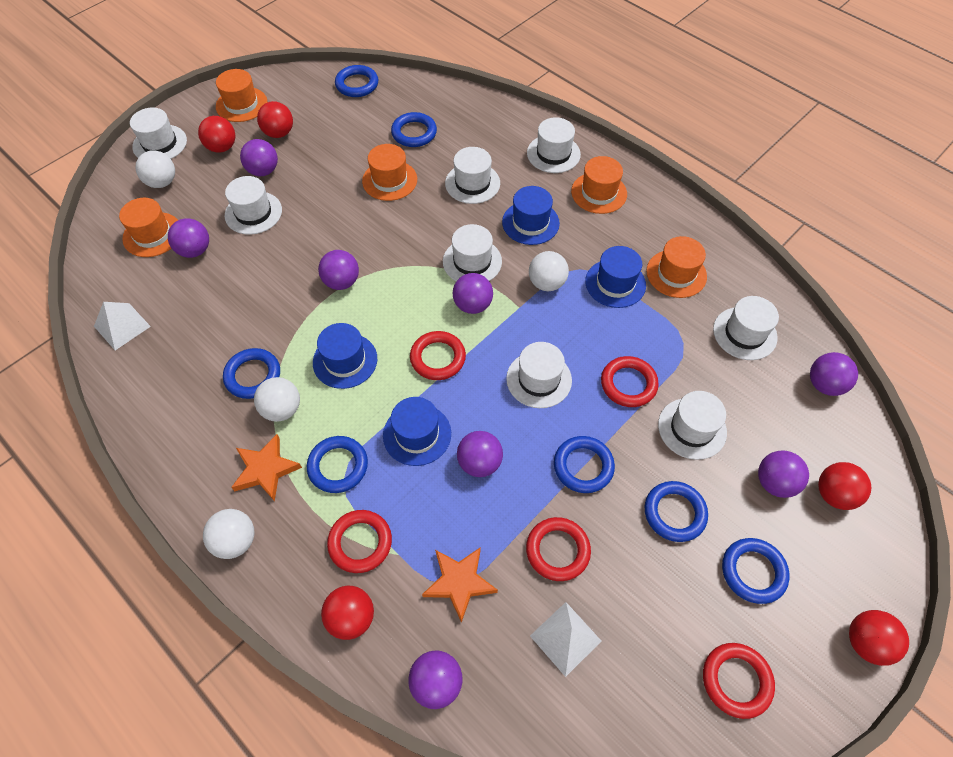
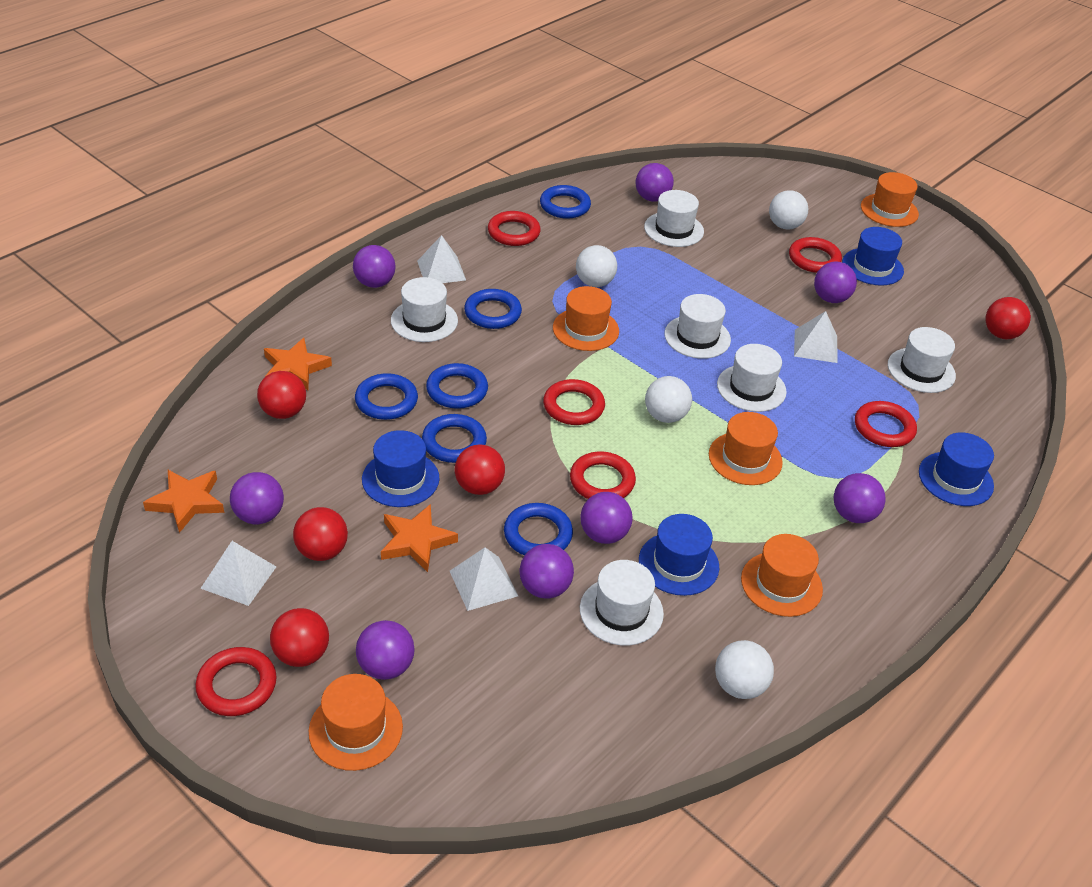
blue ring: [223,348,280,399] [307,436,368,493] [335,65,378,97] [391,112,437,147] [554,436,615,493] [644,481,708,542] [722,538,790,604] = 7 -> [355,373,418,420] [422,414,487,463] [426,363,488,409] [464,289,522,329] [504,503,573,556] [540,185,591,219] = 6
orange star: [231,434,302,502] [422,547,498,623] = 2 -> [143,470,224,533] [264,338,332,390] [381,504,458,572] = 3
red ring: [327,510,392,573] [410,331,466,380] [526,517,591,581] [601,356,659,407] [703,643,775,719] = 5 -> [195,647,277,716] [488,211,541,246] [543,379,605,425] [570,452,636,499] [789,237,842,273] [855,401,917,447] = 6
white hat: [130,108,187,159] [225,176,282,235] [443,224,502,281] [445,147,500,204] [506,342,572,408] [527,117,581,173] [658,391,727,460] [713,296,779,360] = 8 -> [391,277,458,342] [580,560,664,646] [644,190,704,247] [665,294,731,359] [717,344,787,412] [888,327,956,393] = 6
white pyramid: [94,302,151,350] [530,602,601,677] = 2 -> [200,541,276,606] [417,235,466,283] [450,547,518,611] [794,311,838,363] = 4

